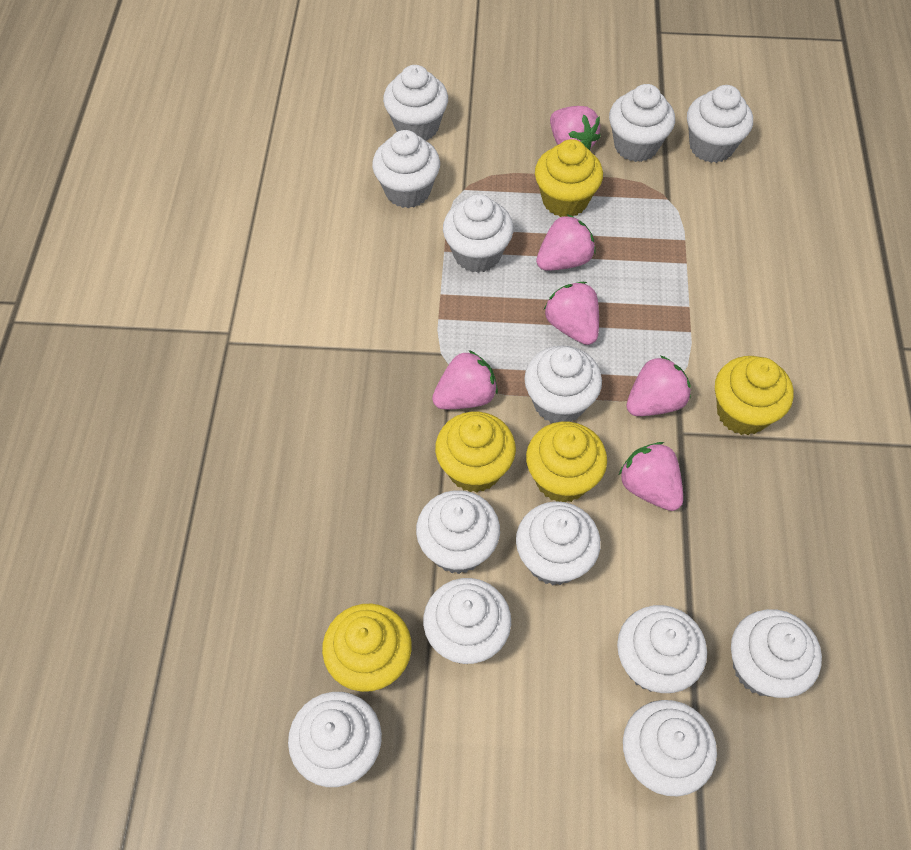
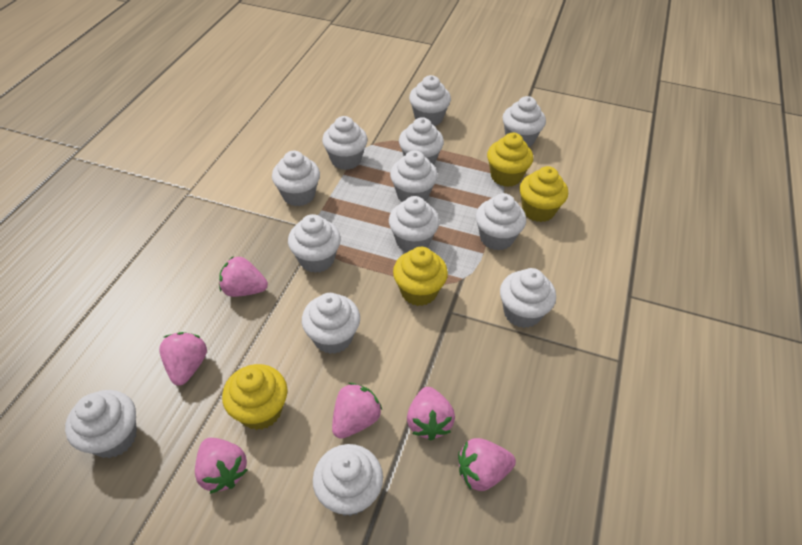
yellow cupcake: [322,604,412,692] [435,412,516,493] [526,422,607,502] [535,139,603,217] [715,356,794,435] = 5 -> [222,364,287,430] [393,247,448,306] [487,133,533,187] [520,166,568,222] = 4

